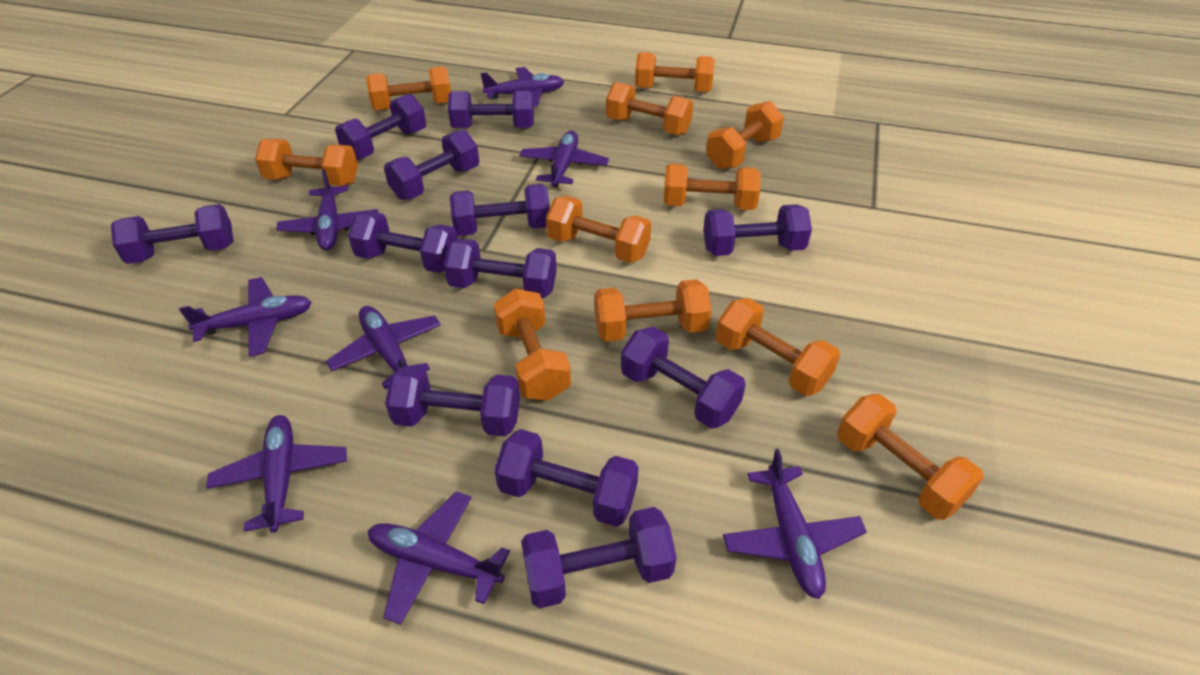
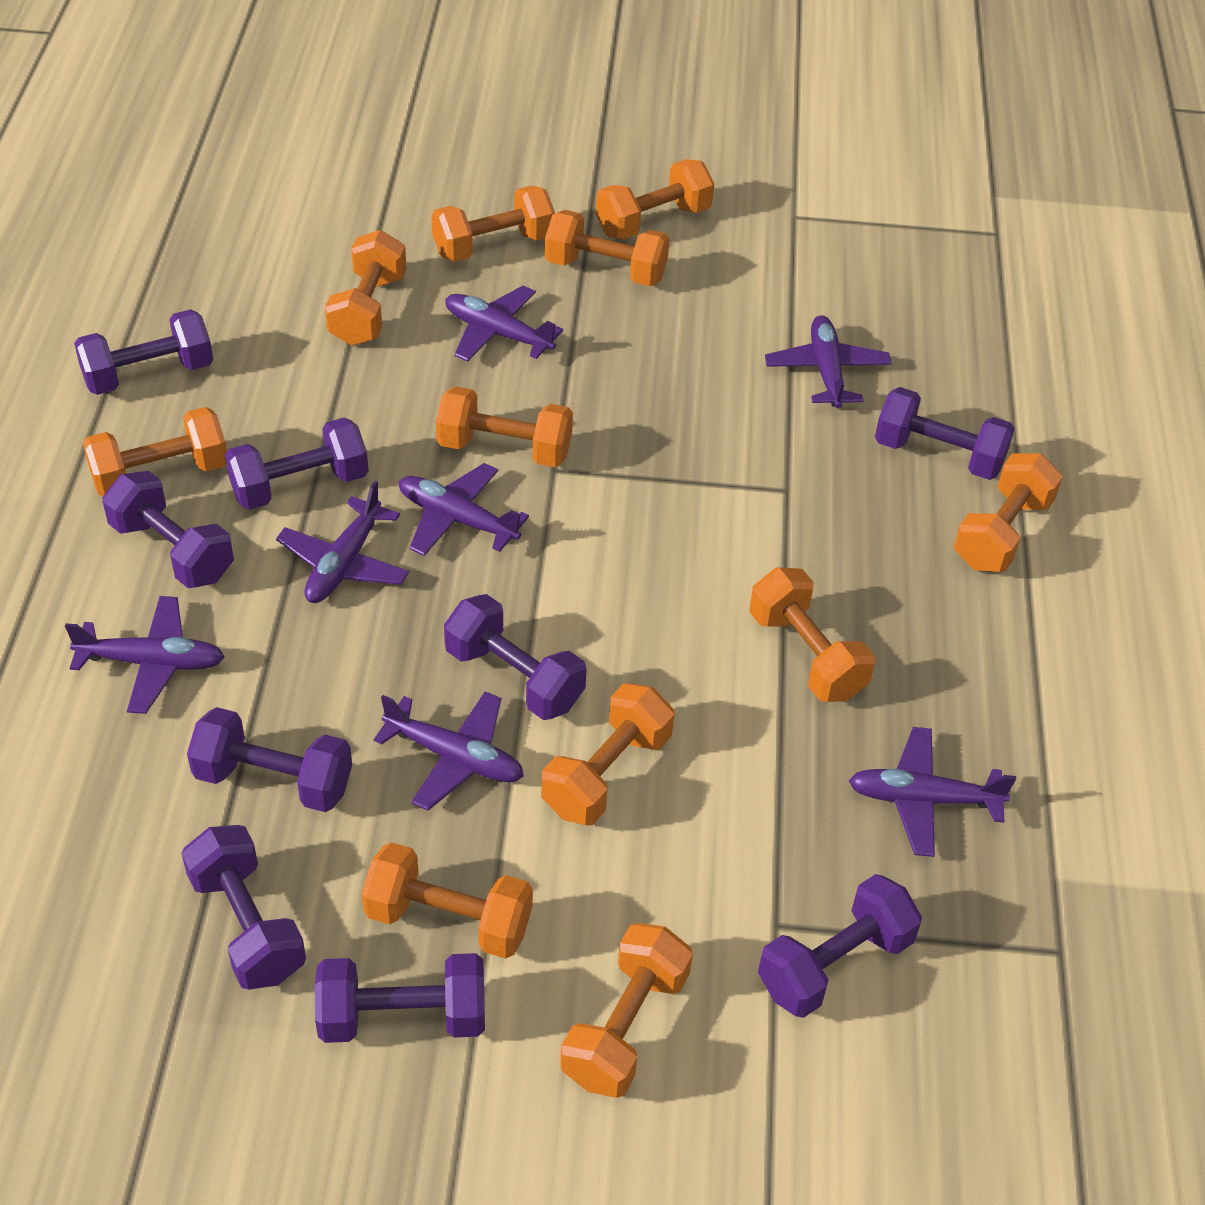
purple dumbbell: [111,204,234,264] [335,94,426,160] [348,211,458,273] [384,130,479,200] [385,365,520,437] [444,239,557,299] [448,91,534,128] [450,184,550,236] [494,429,639,527] [521,507,677,608] [621,327,746,429] [703,204,812,256] = 12 -> [74,309,213,395] [102,471,234,588] [181,825,306,990] [187,707,352,812] [225,418,369,510] [315,953,485,1043] [444,594,586,720] [758,874,922,1018] [875,387,1015,480] = 9
purple plane: [179,277,312,357] [206,415,347,533] [276,169,378,250] [326,306,441,389] [368,492,510,625] [480,67,564,107] [519,130,609,187] [723,449,867,599] = 8 -> [65,596,224,714] [276,481,409,603] [374,691,524,811] [399,463,529,556] [445,286,563,362] [765,315,892,409] [849,727,1016,857] = 7

